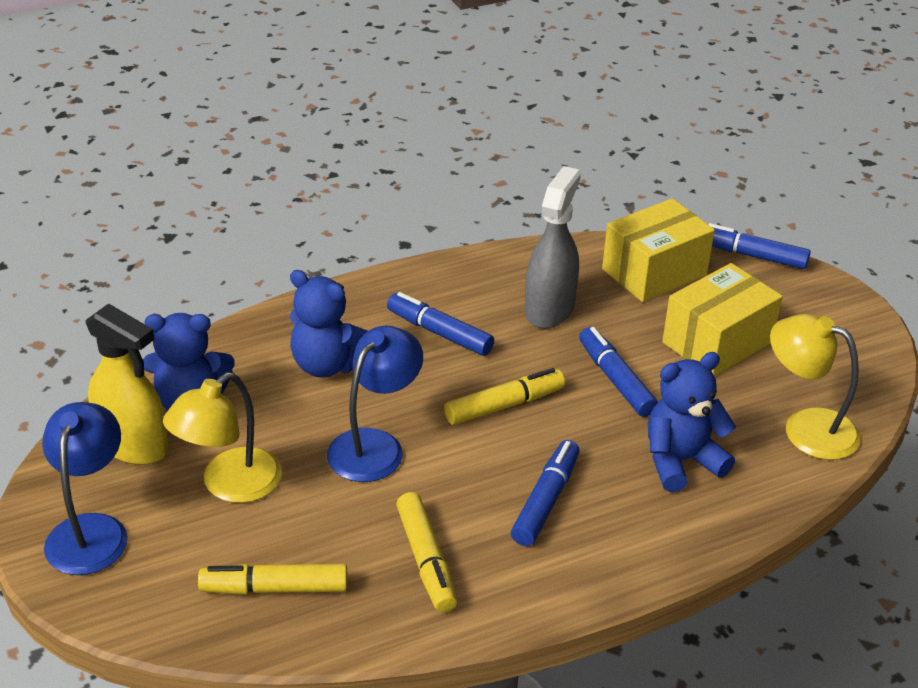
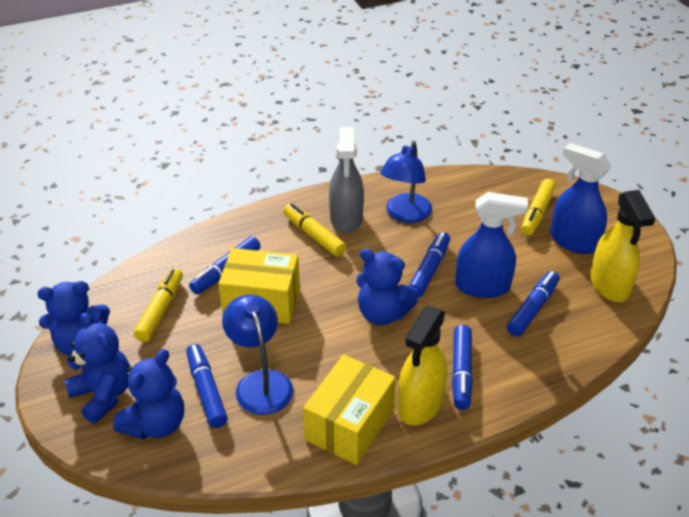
blue marker: [387,292,494,356] [511,440,580,546] [579,327,658,417] [708,223,811,269] = 4 -> [186,344,228,428] [189,236,261,294] [409,232,450,297] [452,325,473,410] [507,271,560,336] = 5
blue spray bottle: none = 0 -> [455,192,528,298] [550,143,611,254] = 2
blue teddy bear: [143,313,235,410] [290,270,368,378] [648,352,736,492] = 3 -> [37,281,110,356] [64,313,130,424] [113,349,184,440] [356,249,419,325] = 4
yellow lamp: [163,372,282,503] [770,314,861,460] = 2 -> none = 0
yellow spray bottle: [85,303,168,465] = 1 -> [398,306,447,425] [590,190,655,302] = 2

